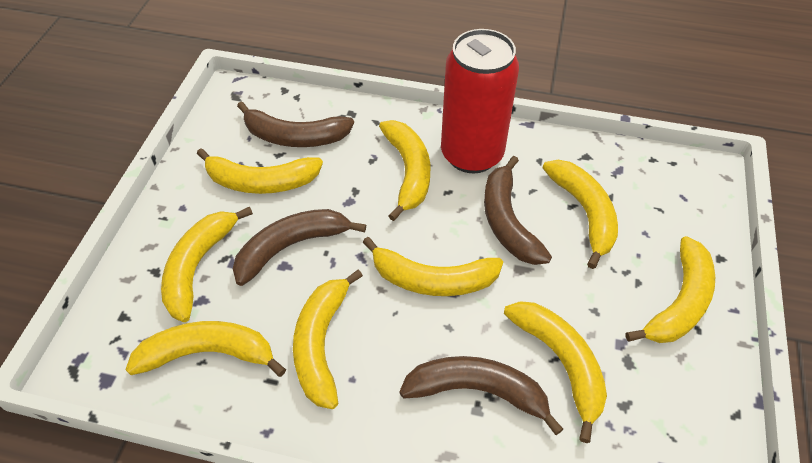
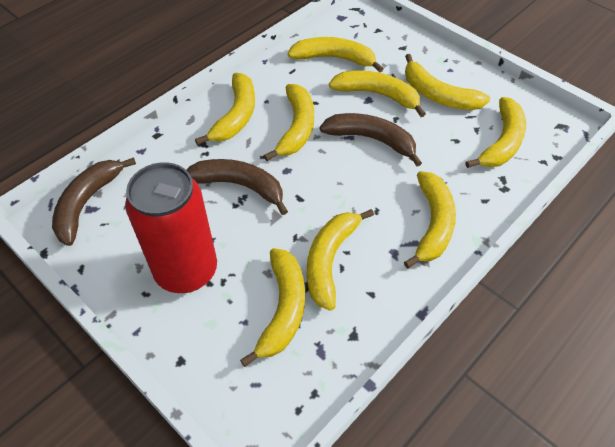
brown banana: [233,209,366,286] [237,101,354,147] [399,356,563,435] [484,156,552,265] = 4 -> [52,157,136,246] [187,159,288,215] [320,113,422,166] = 3

